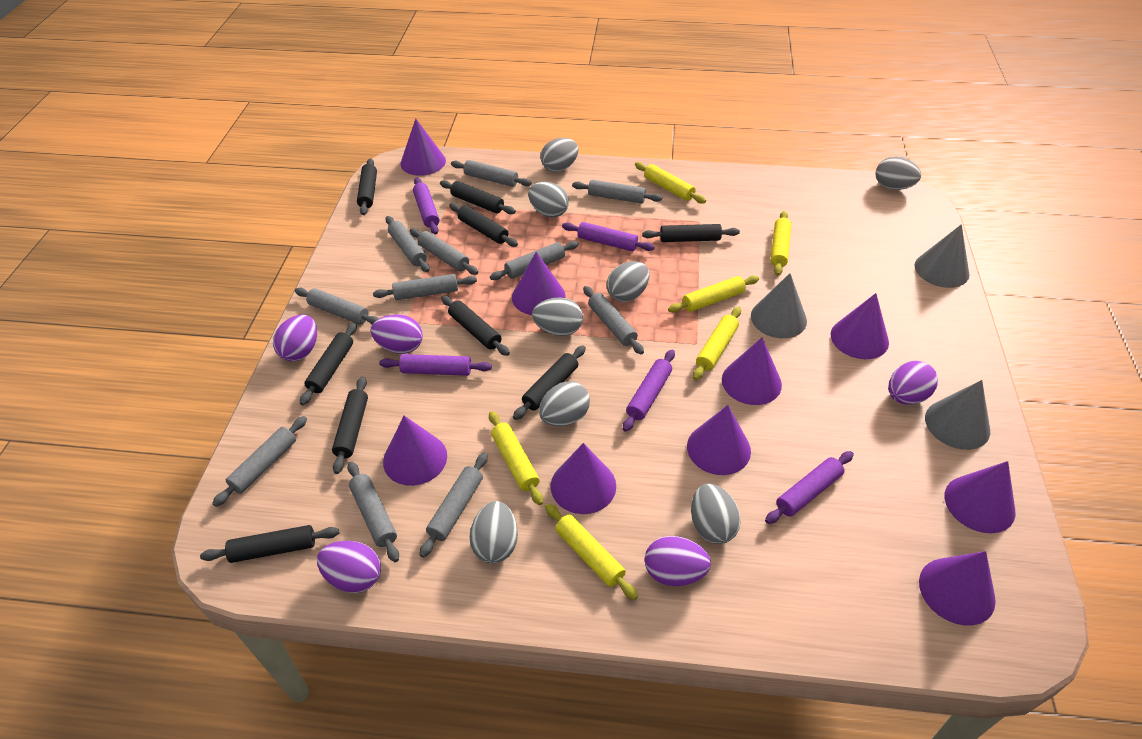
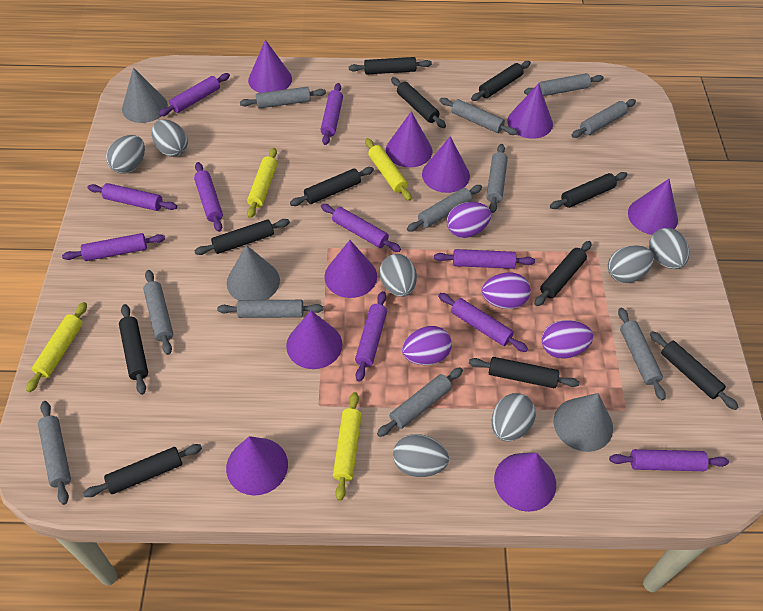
black rolling pin: [200,525,339,563] [300,322,357,405] [332,376,368,474] [357,158,377,215] [440,180,516,214] [441,295,510,356] [449,203,518,247] [513,345,586,420] [642,224,740,242] = 9 -> [83,444,202,497] [119,304,148,395] [195,219,290,255] [290,167,374,206] [349,57,432,75] [391,77,446,128] [469,357,580,388] [471,61,531,101] [535,241,592,306] [550,172,627,209] [650,331,738,410] = 11
grey egg: [470,501,518,564] [528,182,569,218] [532,297,583,336] [539,381,590,426] [540,138,579,172] [607,261,649,302] [691,484,741,544] [875,156,921,190] = 8 -> [106,135,145,174] [152,119,188,157] [380,254,417,297] [393,434,449,477] [492,393,536,441] [608,245,654,283] [649,228,689,269] = 7
purple egg: [273,315,317,361] [317,541,381,593] [371,315,423,354] [645,536,711,586] [888,361,938,405] = 5 -> [402,326,452,365] [447,202,491,238] [482,272,531,309] [542,320,593,359] = 4
purple rolling pin: [379,354,492,376] [413,177,440,234] [562,222,655,251] [623,350,675,432] [765,451,854,524] = 5 -> [62,233,165,261] [88,183,177,211] [158,73,230,116] [194,162,223,232] [321,83,343,145] [321,204,401,252] [355,291,387,382] [434,249,535,269] [438,293,528,352] [609,449,729,471] = 10
yellow rolling pin: [489,411,543,505] [545,504,638,600] [635,162,706,204] [668,275,759,313] [693,307,741,380] [770,211,791,276] = 6 -> [26,302,87,392] [247,148,277,218] [333,392,362,501] [365,138,412,201] = 4

